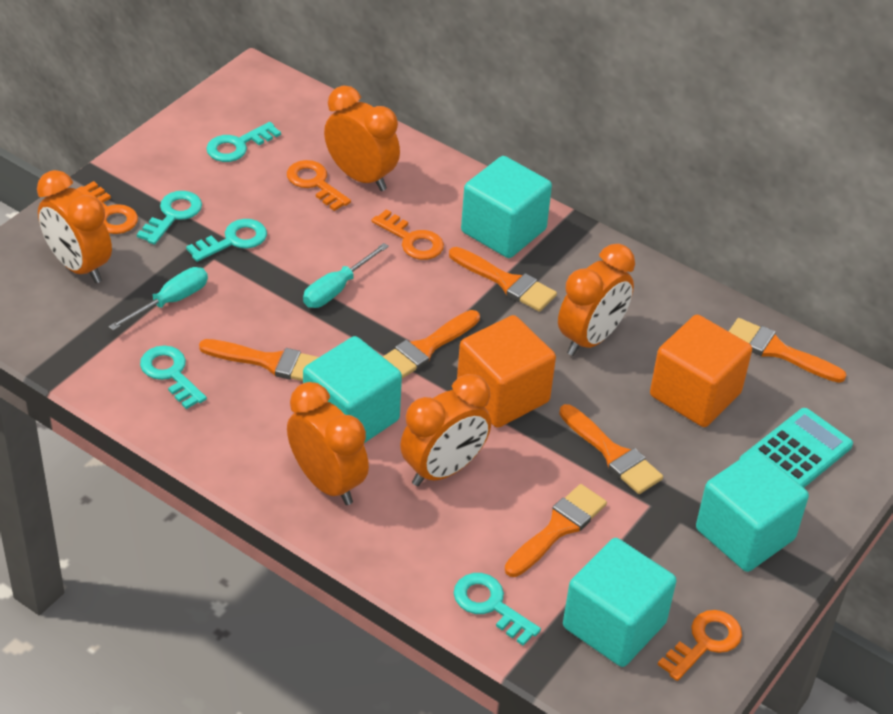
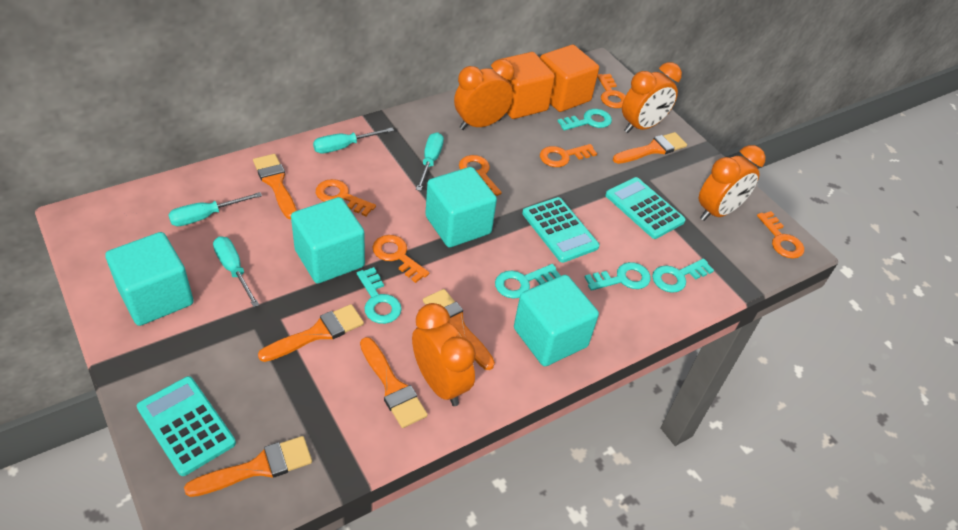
orange clock: [37,170,112,283] [287,382,369,505] [324,86,400,191] [400,374,491,486] [558,244,635,356] = 5 -> [412,303,476,406] [454,59,514,130] [622,62,682,133] [699,145,766,221] = 4
orange key: [76,181,138,234] [287,160,351,211] [372,209,444,260] [657,610,742,681] = 4 -> [316,179,376,216] [373,235,429,283] [459,155,502,196] [540,144,597,167] [597,74,626,108] [757,211,804,259] = 6
turquoise calculator: [739,408,853,488] = 1 -> [137,376,236,476] [522,197,600,263] [606,177,686,239] = 3
turquoise screwdriver: [108,267,208,331] [303,243,389,308] = 2 -> [168,192,262,226] [213,236,259,307] [313,128,394,153] [416,132,444,191] = 4

